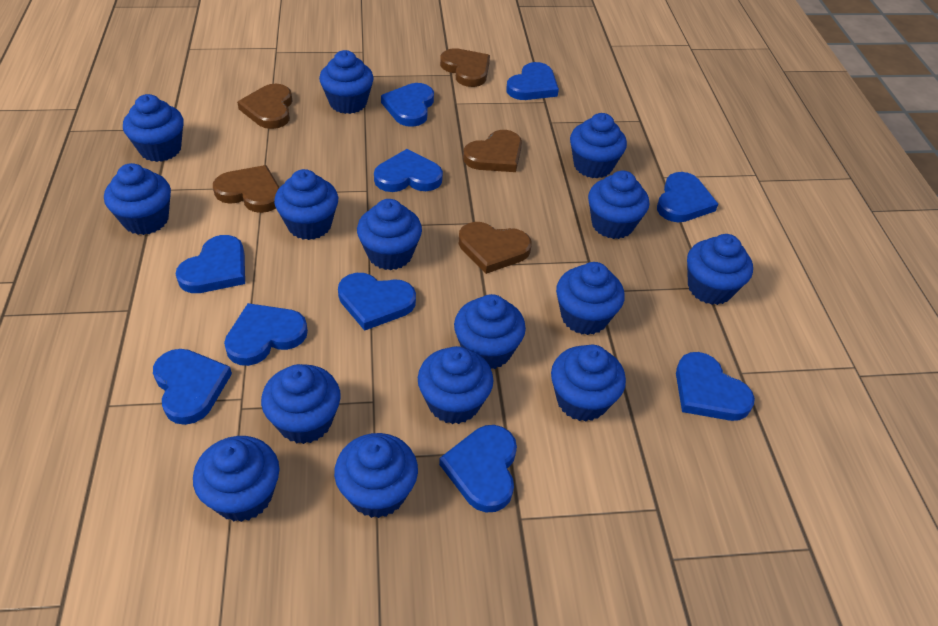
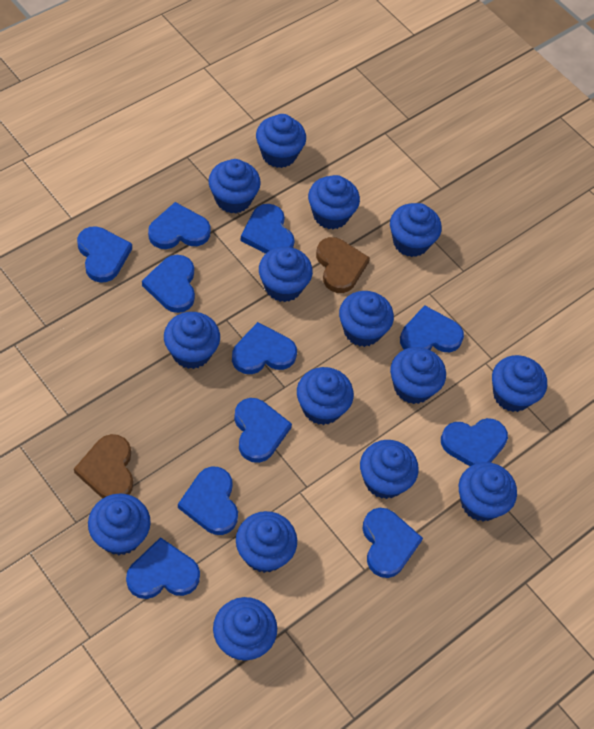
blue heart: [153,349,232,425] [176,235,245,293] [224,303,308,366] [338,273,416,331] [374,149,443,192] [381,83,434,127] [439,425,517,512] [506,62,559,100] [657,172,718,222] [676,352,755,421] = 10 -> [77,226,132,283] [126,537,200,599] [142,255,195,313] [148,202,211,249] [178,467,238,535] [232,322,297,374] [234,398,292,463] [240,204,294,254] [363,508,423,578] [400,305,464,352] [441,418,508,466] = 11
brown heart: [213,165,280,213] [237,83,292,129] [440,48,490,87] [459,222,532,274] [463,130,522,172] = 5 -> [74,434,133,498] [316,237,370,293] = 2

